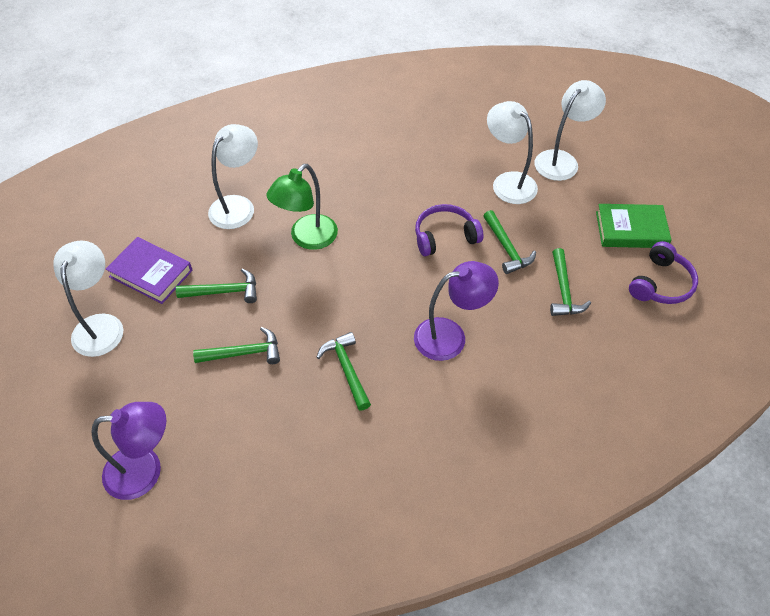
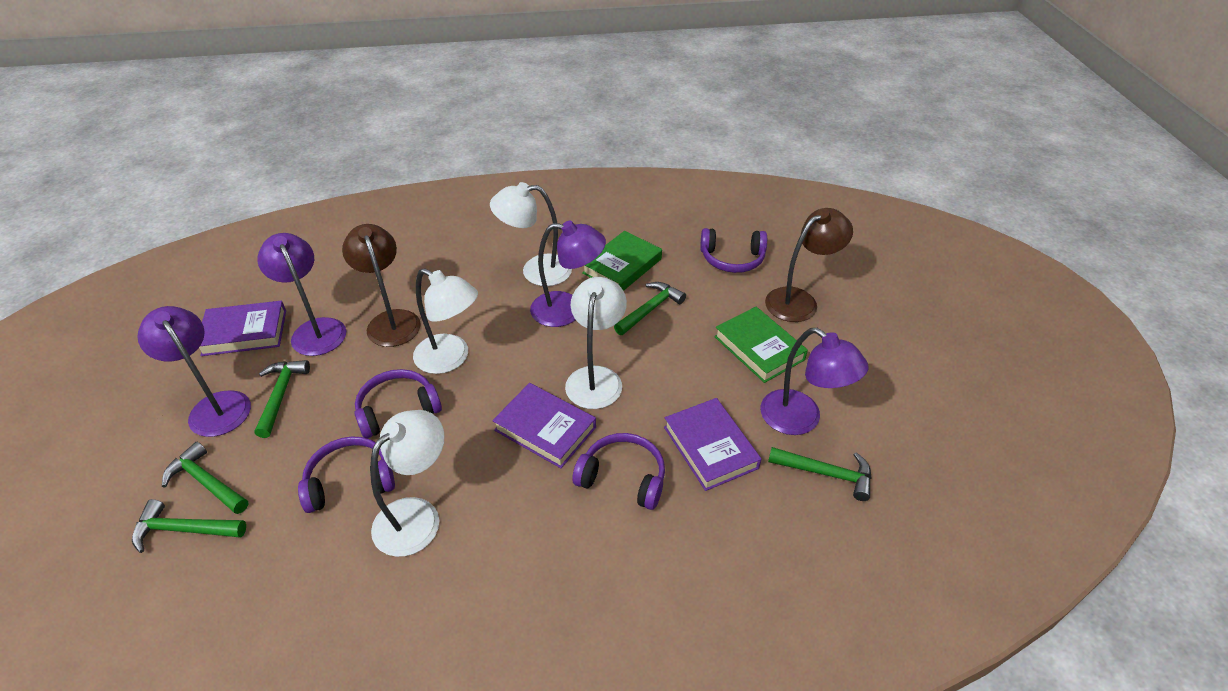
brown lamp: none = 0 -> [342,224,421,347] [765,208,853,322] = 2
green book: [596,204,672,248] = 1 -> [582,231,662,291] [714,307,808,383] = 2
green lamp: [266,164,338,250] = 1 -> none = 0
purple book: [106,237,193,304] = 1 -> [199,301,286,356] [492,383,596,468] [664,398,761,491] = 3
purple headphones: [415,204,483,256] [629,241,698,304] = 2 -> [298,436,395,513] [355,369,442,439] [572,433,665,510] [700,228,767,273] = 4
purple lamp: [91,402,166,500] [414,261,499,361] = 2 -> [137,306,251,437] [257,233,346,356] [530,221,606,327] [761,328,868,435] = 4

